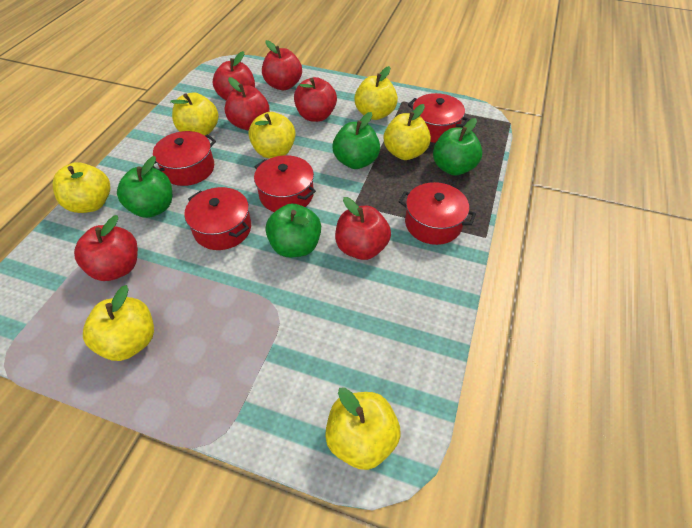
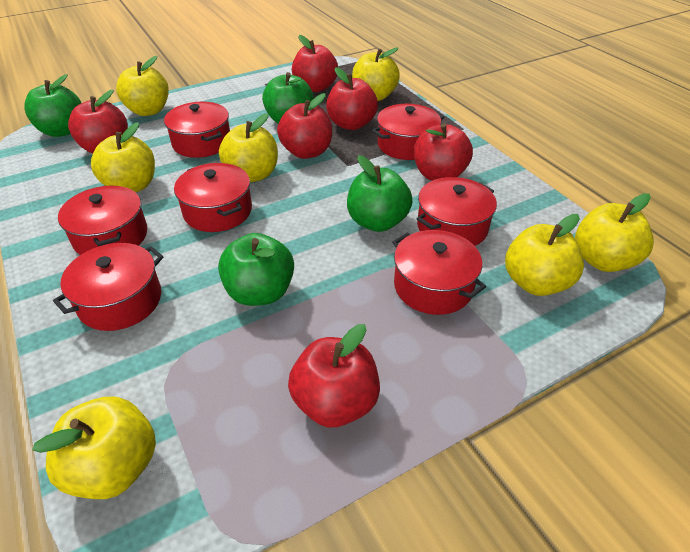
red pot: [152,131,216,186] [184,187,251,250] [254,155,316,212] [399,182,476,245] [408,93,470,143] = 5 -> [53,243,164,331] [58,186,147,255] [164,102,230,158] [174,163,252,232] [372,104,444,160] [392,230,486,315] [417,177,497,246] = 7

